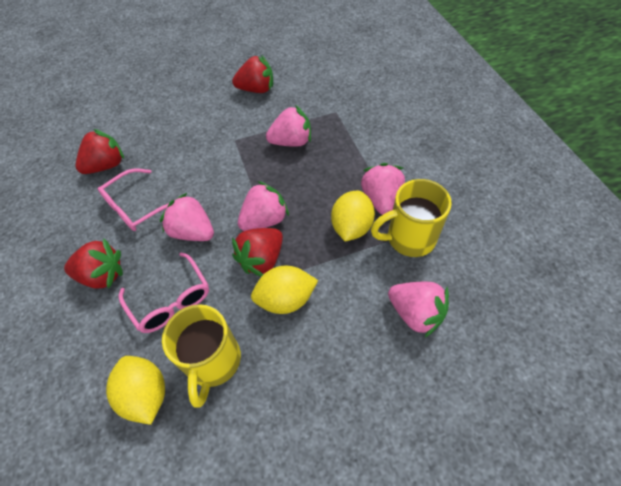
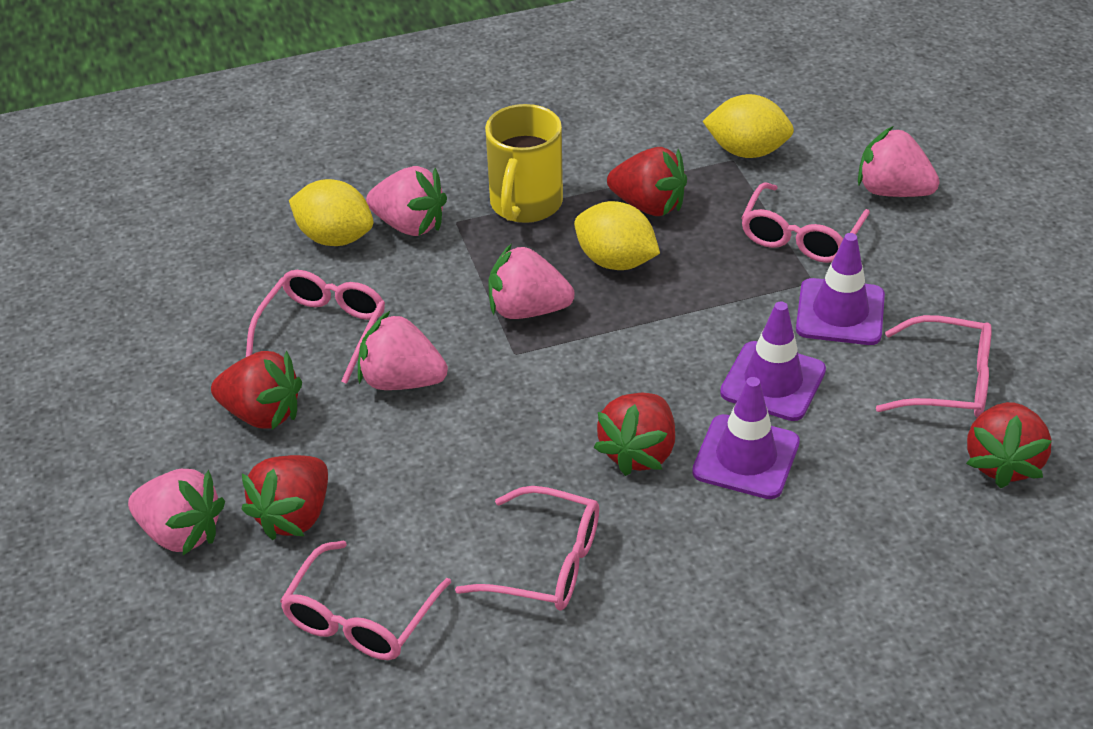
pink glasses: [98,168,169,231] [119,252,209,333] = 2 -> [246,270,385,384] [280,541,451,660] [455,486,599,611] [741,182,870,263] [876,315,992,418] = 5
purple traffic cone: none = 0 -> [692,377,800,499] [720,302,826,421] [796,233,885,345] = 3
red strawberry: [64,239,123,289] [76,129,124,174] [232,55,273,93] [232,228,283,277] = 4 -> [211,351,302,430] [242,455,328,540] [593,393,675,476] [607,147,687,216] [966,402,1052,489] = 5
yellow mug: [162,304,241,408] [371,179,452,257] = 2 -> [485,104,563,223] = 1

